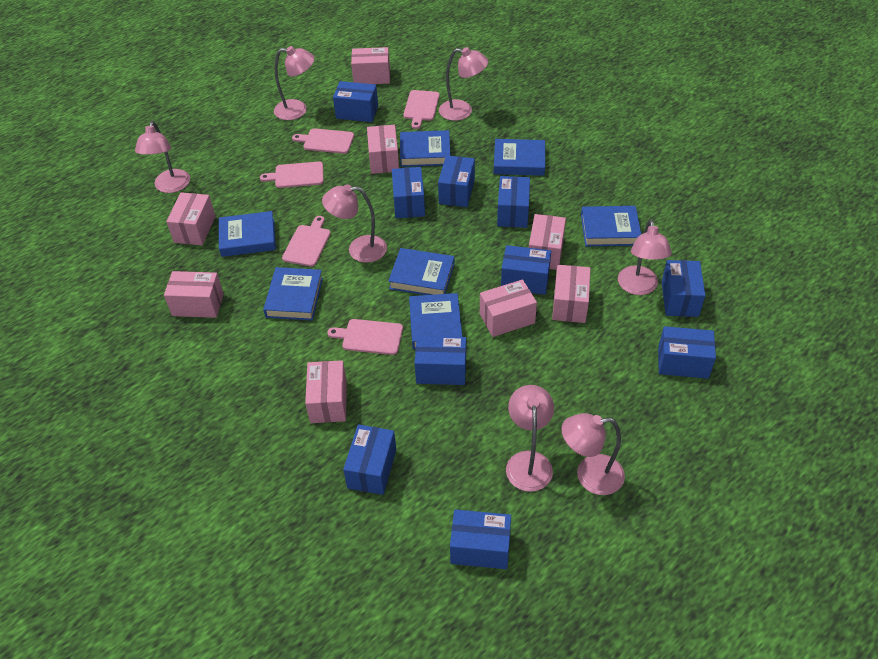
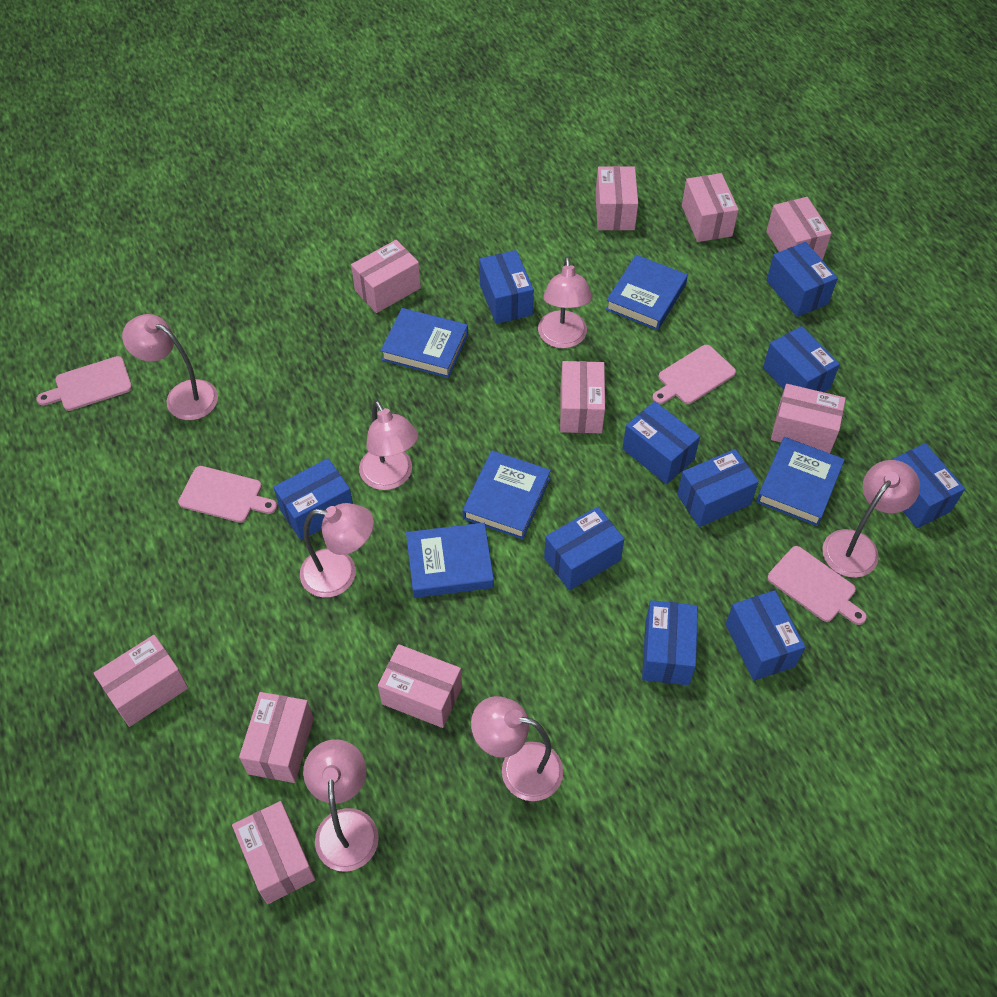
blue book: [219,211,276,257] [263,267,323,320] [388,248,455,295] [400,130,450,167] [409,293,462,349] [494,139,545,176] [581,206,641,246] = 7 -> [381,308,468,378] [406,523,494,598] [462,451,551,539] [606,255,688,330] [756,437,845,526] = 5
pink box: [164,271,224,318] [166,192,215,245] [305,360,347,423] [351,47,390,84] [367,125,399,174] [480,279,537,337] [529,214,566,270] [552,265,591,323] = 8 -> [94,635,188,727] [232,801,316,904] [239,692,314,783] [351,240,421,313] [378,644,462,728] [560,361,605,433] [595,166,638,231] [682,173,739,242] [766,197,832,260] [771,384,846,453] = 10
pink cutting board: [260,161,324,188] [282,216,331,267] [292,128,354,154] [327,319,403,355] [403,90,440,129] = 5 -> [37,356,132,411] [178,466,277,523] [652,345,736,404] [767,546,867,625] = 4

